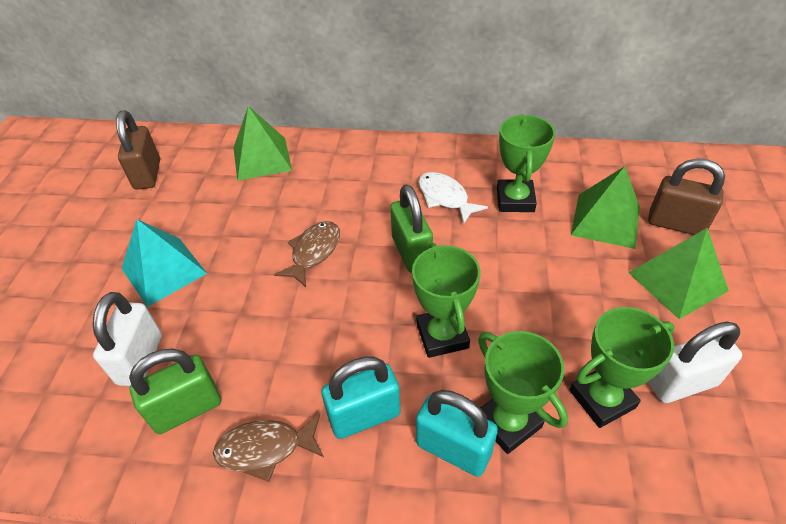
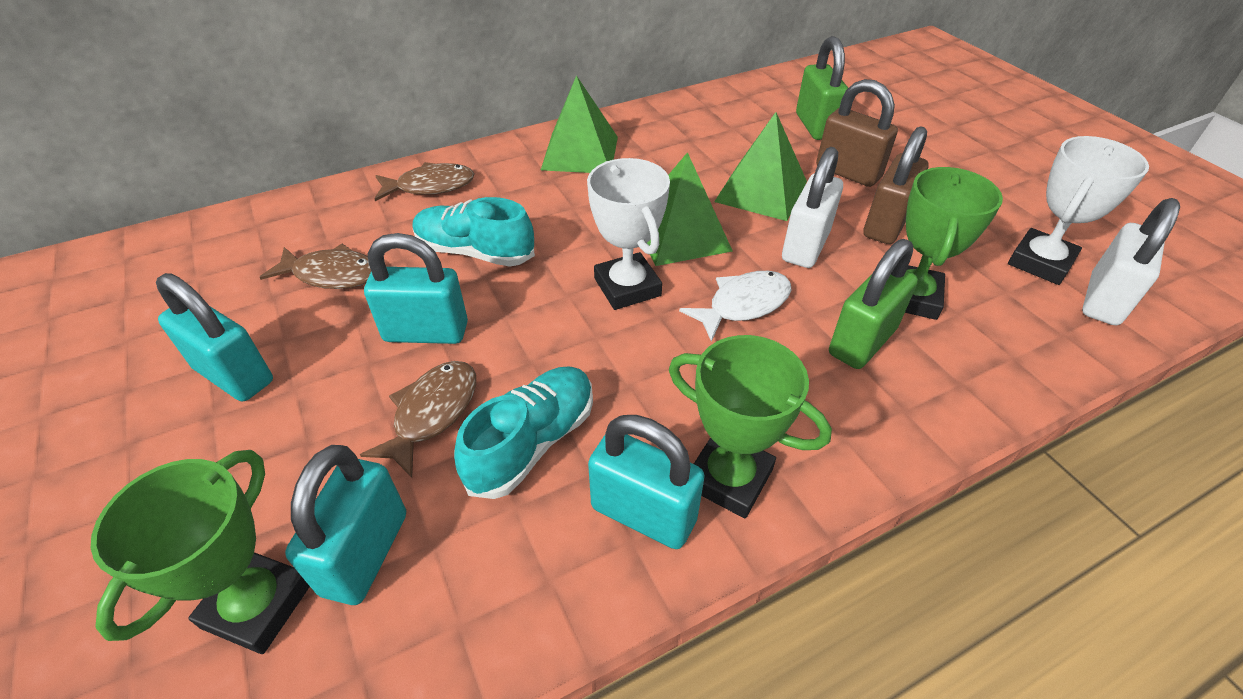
brown fish: [213,414,324,481] [274,221,340,287] = 2 -> [259,244,371,289] [360,361,476,478] [374,162,474,201] = 3
green trophy: [412,243,480,358] [478,331,568,454] [497,114,555,212] [570,307,675,428] = 4 -> [91,450,310,654] [669,335,832,518] [905,167,1003,320] = 3
turquoise padlock: [322,357,401,439] [416,390,498,477] = 2 -> [156,273,273,402] [285,445,406,605] [364,233,468,344] [588,415,705,549] = 4
turquoise pyramid: [121,219,207,307] = 1 -> none = 0
turquoise shoe: none = 0 -> [412,197,535,267] [454,367,593,499] = 2
white trophy: none = 0 -> [587,158,670,310] [1008,136,1149,285] = 2

